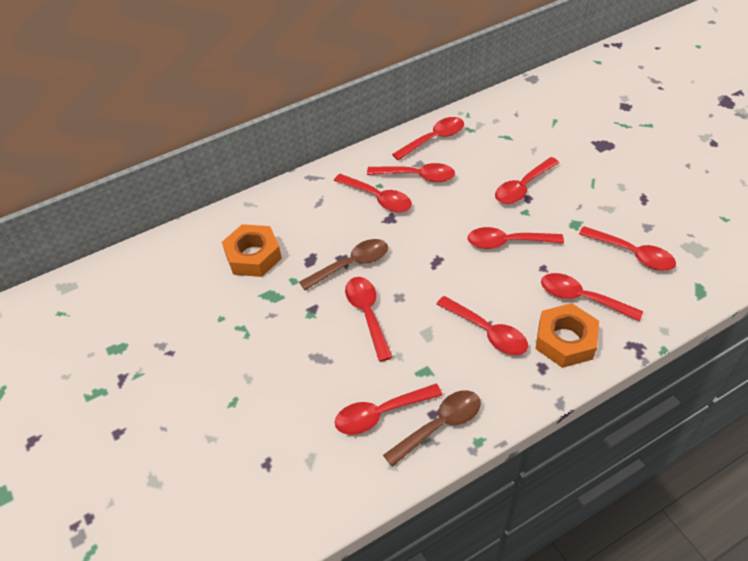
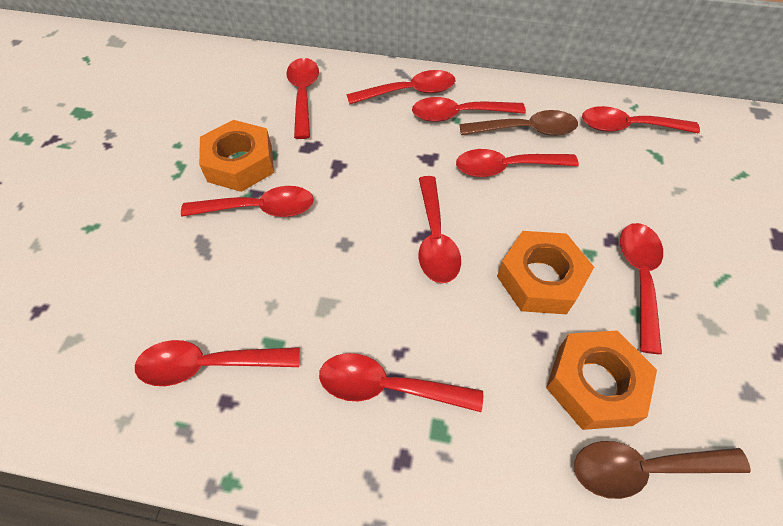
orange nut: [222,224,282,277] [535,303,599,368] = 2 -> [199,120,274,192] [497,231,594,314] [546,330,657,430] = 3

